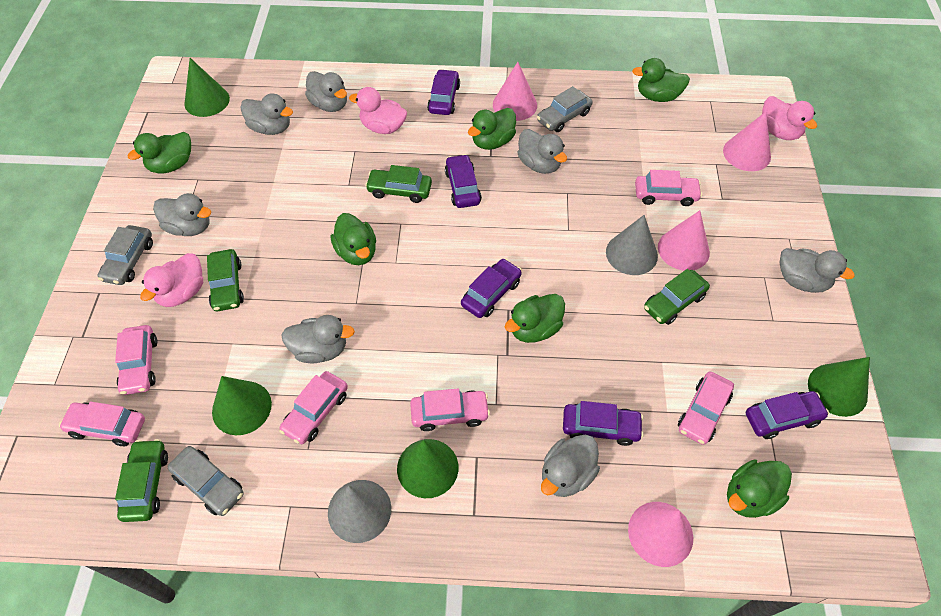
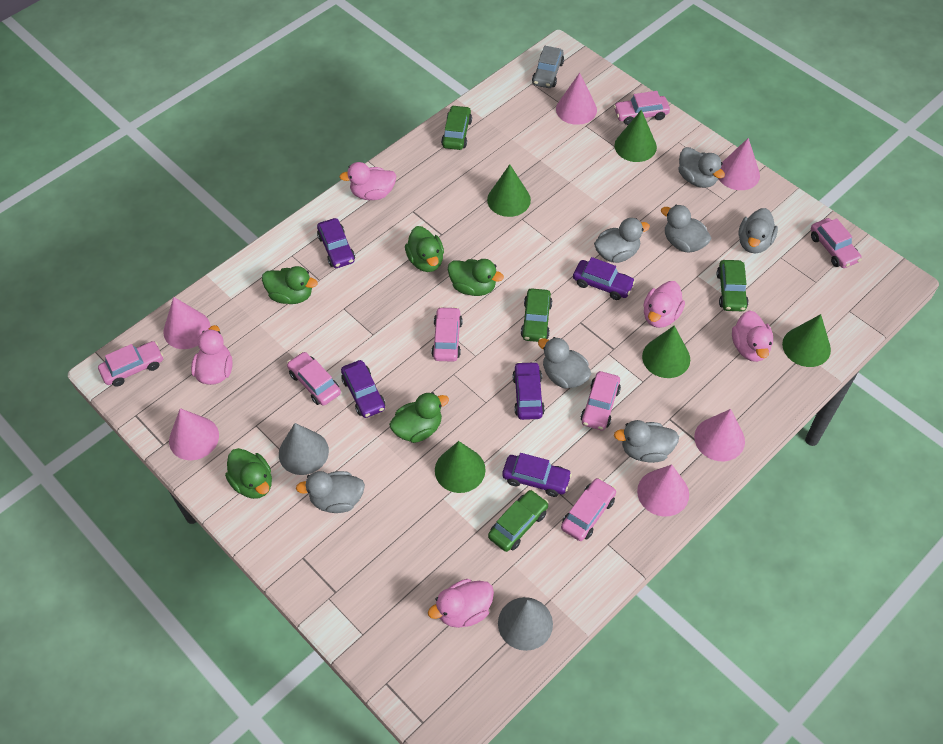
green cone: [184,58,230,117] [212,376,272,435] [397,439,459,498] [808,357,870,417] = 4 -> [435,441,486,493] [487,164,531,217] [614,110,657,162] [642,326,690,378] [782,314,831,367] = 5
green duck: [128,132,191,174] [331,213,376,265] [468,108,516,150] [505,294,565,343] [632,58,690,102] [727,459,792,518] = 6 -> [225,448,272,499] [262,266,318,304] [389,392,449,443] [405,226,444,272] [448,259,504,296] = 5
grey car: [98,225,153,285] [168,446,244,516] [537,86,593,132] = 3 -> [532,46,564,88] = 1
pink car: [59,401,145,446] [115,325,157,395] [279,371,348,444] [410,389,490,431] [635,170,702,206] [678,371,734,445] = 6 -> [98,341,163,387] [287,352,341,406] [431,307,462,362] [561,478,616,541] [581,371,621,430] [614,91,670,125] [811,218,862,268] = 7
pink cone: [493,62,537,121] [628,502,693,567] [658,210,710,271] [723,112,771,171] = 4 -> [163,297,211,349] [169,408,219,460] [556,73,597,125] [637,464,689,517] [694,409,745,461] [718,138,760,190] = 6
pink duck: [140,253,203,307] [349,87,407,134] [762,96,817,140] = 3 -> [191,325,233,385] [339,162,397,200] [428,579,494,628] [643,281,685,328] [732,310,773,362] = 5

